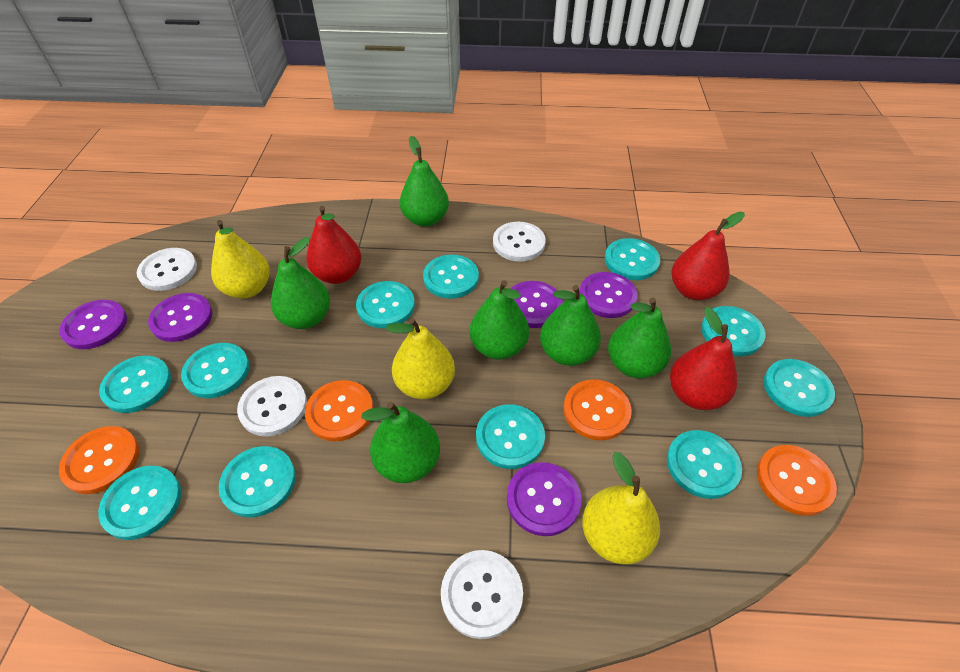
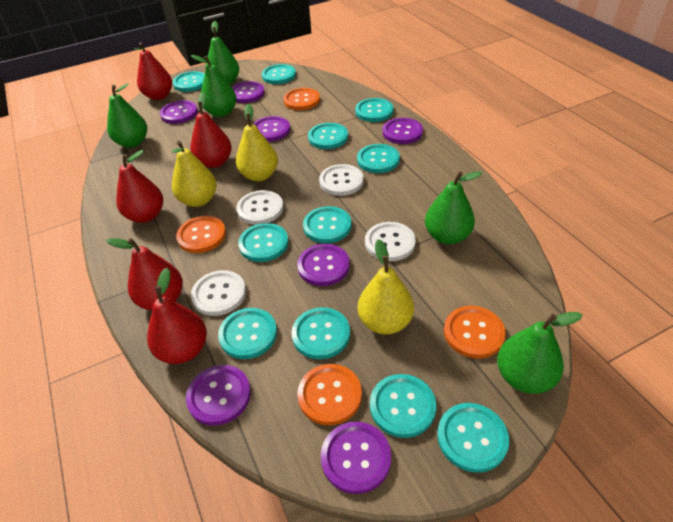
green pear: [271,237,330,329] [361,402,440,483] [400,136,449,227] [470,280,529,359] [540,285,601,366] [608,298,671,378] = 6 -> [107,83,147,148] [191,55,237,117] [206,21,239,85] [425,171,482,244] [497,312,582,394] = 5
purple button: [59,300,127,349] [148,293,213,342] [507,462,582,536] [510,281,563,328] [579,272,638,318] = 5 -> [160,100,198,124] [186,365,251,426] [232,81,265,103] [253,116,290,142] [297,244,350,286] [321,422,391,494] [382,118,423,144] = 7
red pear: [306,206,361,284] [670,307,738,410] [671,212,745,300] = 3 -> [106,238,183,310] [116,150,163,223] [134,42,172,100] [147,268,207,364] [190,92,232,168] = 5

